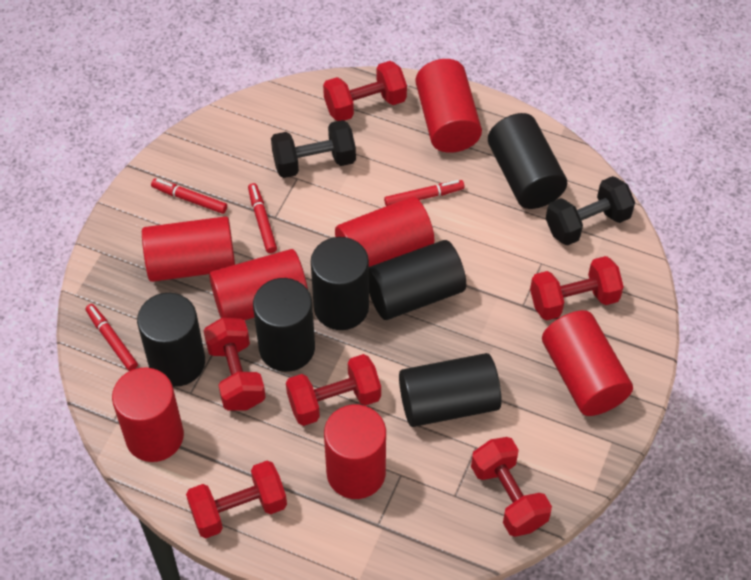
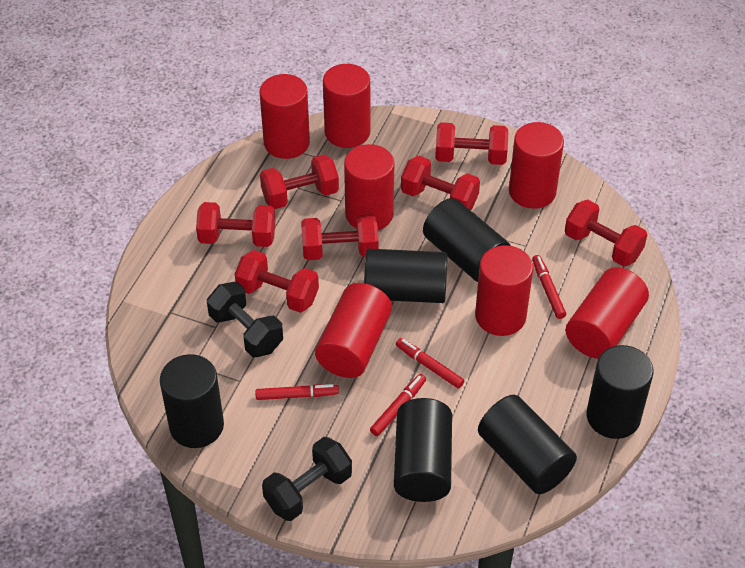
red dumbbell: [186,460,287,538] [203,317,266,411] [286,354,381,426] [323,61,407,121] [471,437,552,537] [530,256,624,320] = 6 -> [196,202,275,247] [235,250,319,313] [260,154,339,209] [301,214,379,260] [401,156,480,210] [435,122,508,165] [565,200,647,267] = 7

